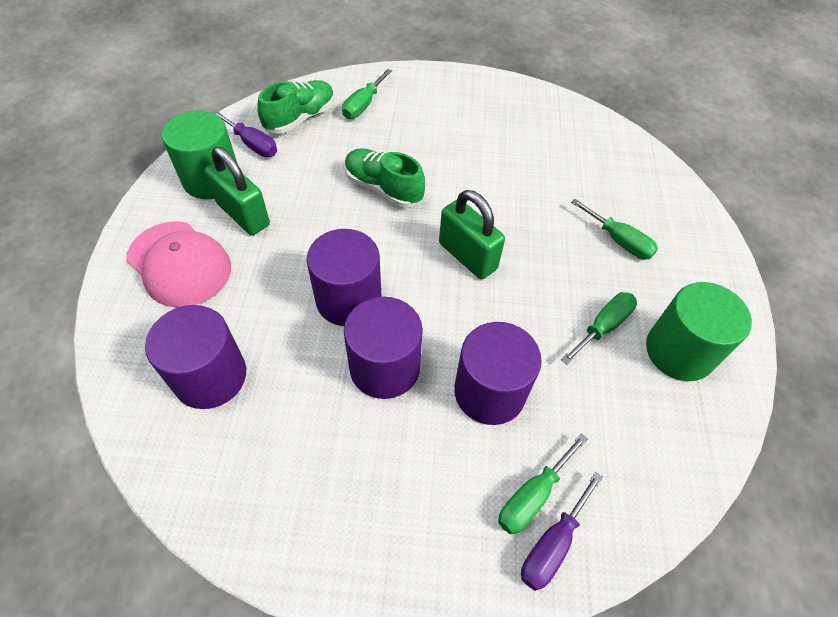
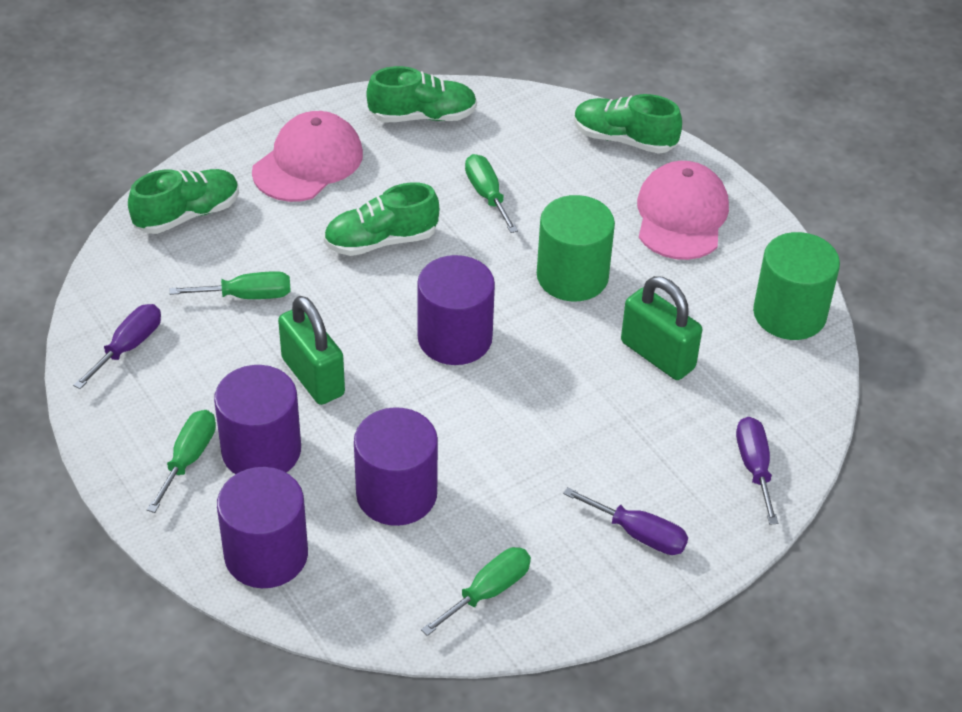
green shoe: [258,80,335,134] [345,148,425,208] = 2 -> [128,169,239,234] [324,182,439,256] [366,66,477,122] [574,94,682,154] = 4
pink cap: [126,221,231,308] = 1 -> [252,111,363,202] [637,161,729,260] = 2
purple screwdriver: [213,111,277,157] [521,472,603,591] = 2 -> [73,304,161,389] [563,487,688,555] [736,417,778,525] = 3

